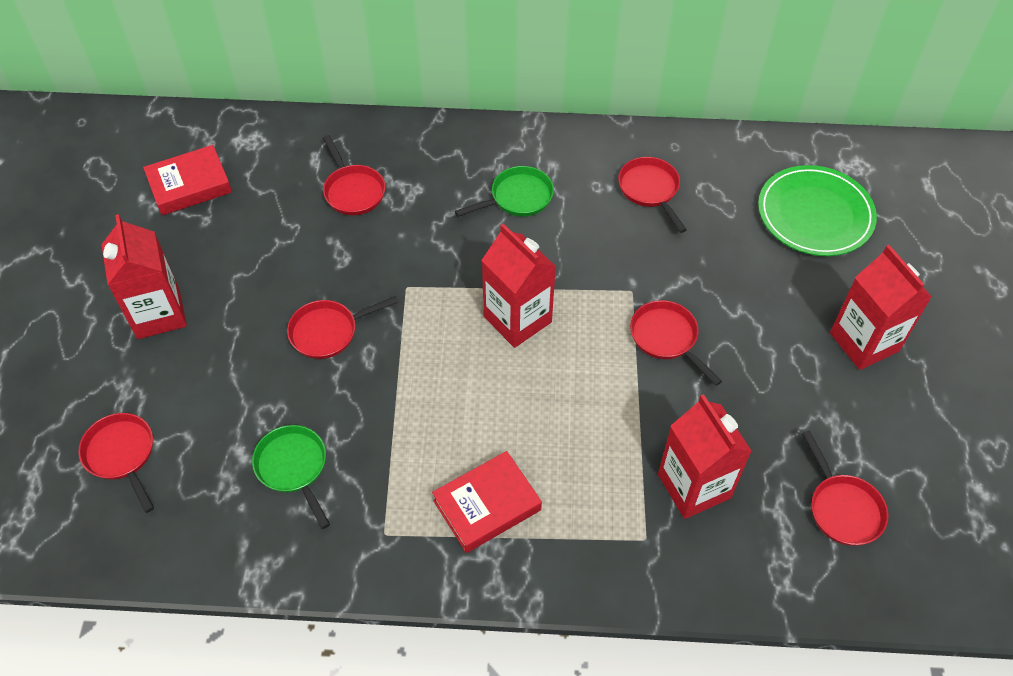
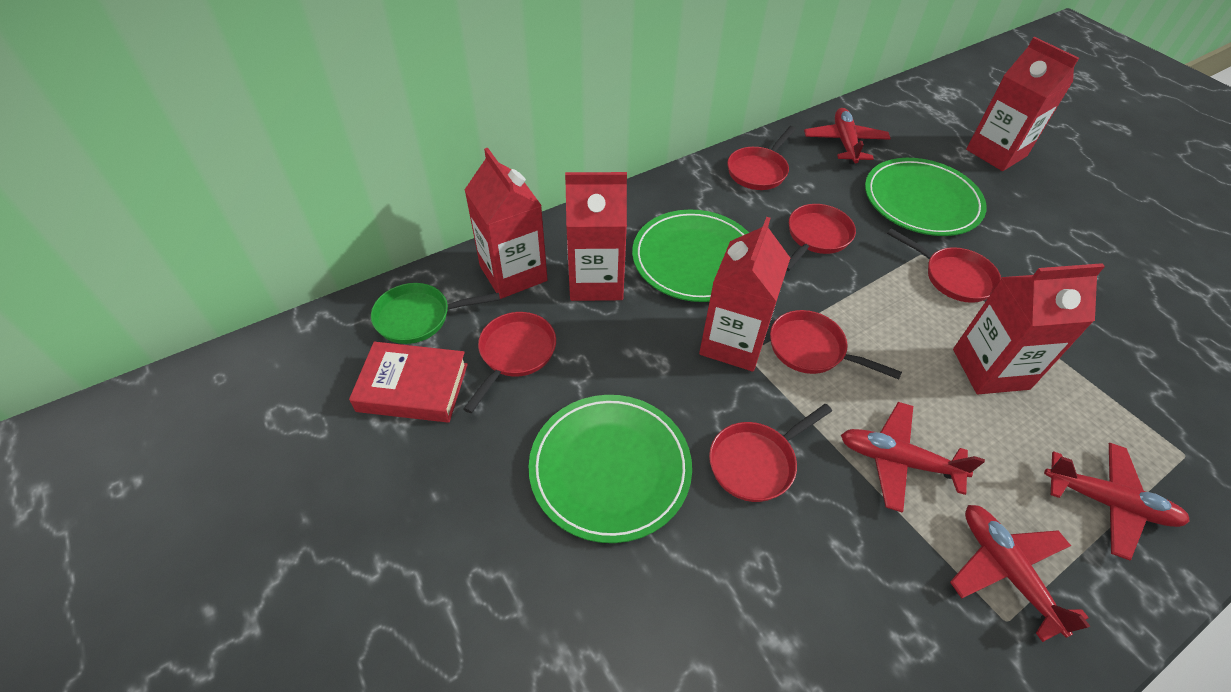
green pan: [252,425,330,529] [455,166,554,217] = 2 -> [371,283,500,344] = 1
green plate: [758,165,877,256] = 1 -> [528,395,692,543] [632,210,749,302] [865,158,987,236] = 3
red book: [143,145,232,215] [432,451,542,553] = 2 -> [349,342,468,423] = 1
red carton: [101,214,187,339] [481,224,556,348] [658,394,752,519] [830,245,932,370] = 4 -> [465,148,548,299] [565,172,627,301] [699,217,790,371] [953,263,1105,394] [966,37,1079,171] = 5
red plane: none = 0 -> [804,108,891,164] [841,402,985,513] [950,505,1090,642] [1044,443,1189,561] = 4

